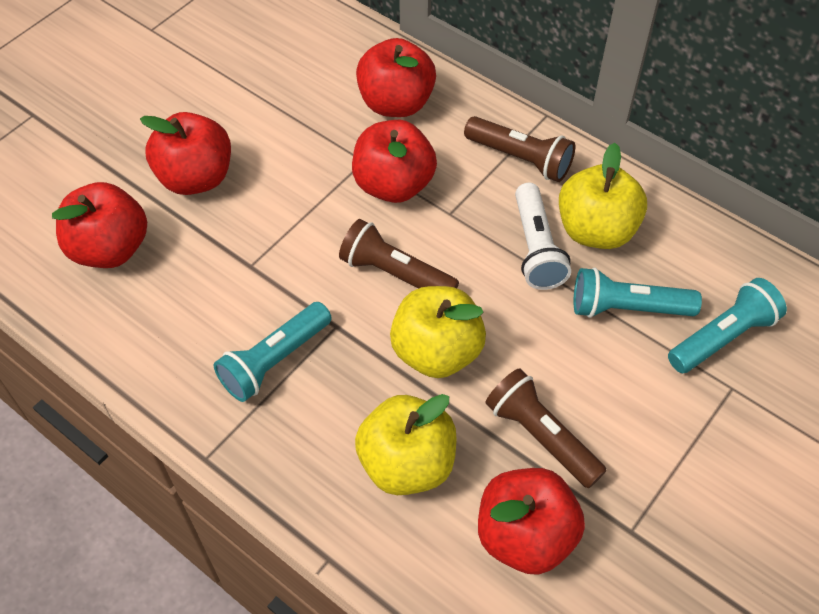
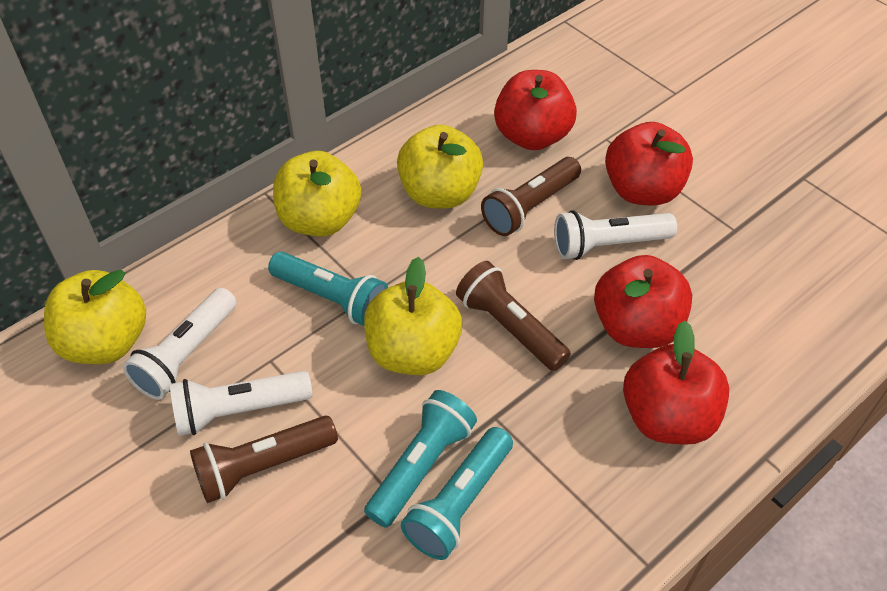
red apple: [52,182,147,268] [140,112,231,195] [352,120,437,203] [356,38,436,117] [478,468,585,575] = 5 -> [494,70,577,150] [594,255,692,348] [605,122,693,206] [623,320,729,445] = 4
white flashlight: [515,183,571,290] = 1 -> [123,288,237,400] [170,371,312,436] [554,210,677,260] = 3
yellow apple: [355,394,457,495] [390,286,486,378] [559,143,647,249] = 3 -> [44,270,146,364] [273,151,361,236] [364,257,462,375] [397,125,483,208] = 4

